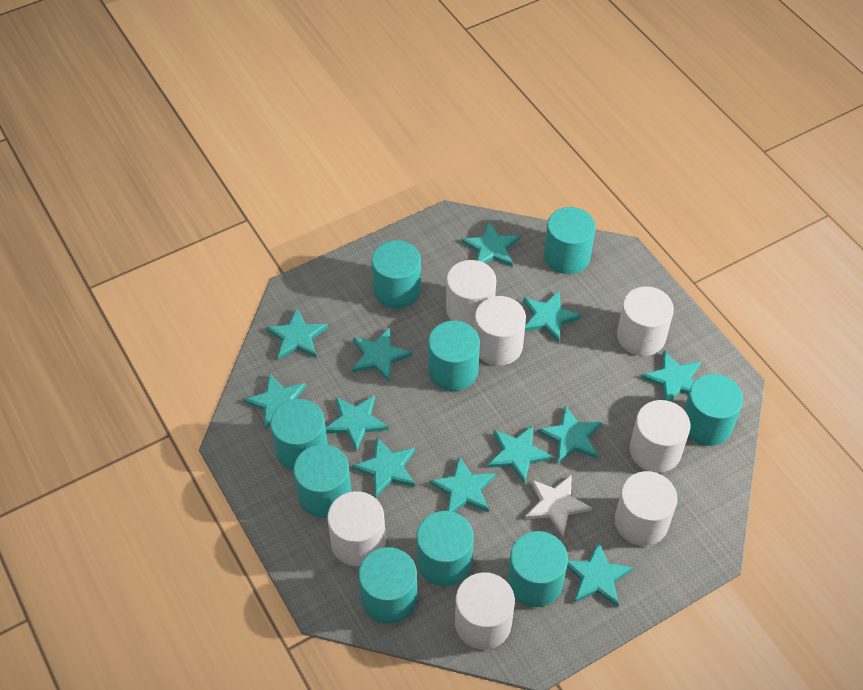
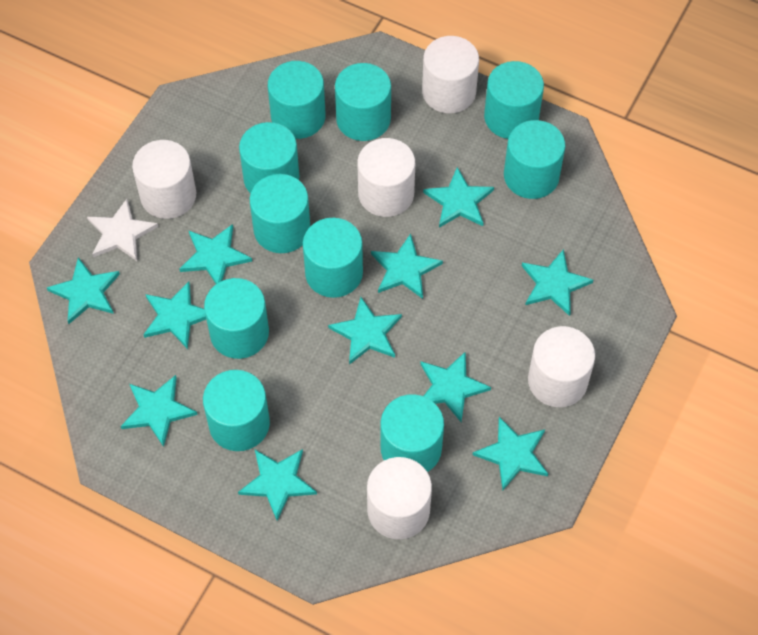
turquoise cylinder: [270,399,328,471] [294,444,352,518] [358,547,417,624] [372,240,421,309] [417,511,474,586] [428,321,480,391] [507,531,568,607] [544,207,596,274] [684,374,743,446] = 9 -> [203,370,270,451] [204,278,269,359] [239,122,299,193] [250,174,310,253] [268,61,326,139] [303,218,363,298] [335,63,391,141] [381,394,444,472] [484,61,544,139] [504,120,566,199] = 10
turquoise star: [244,373,306,430] [266,309,328,360] [326,395,389,452] [352,327,412,382] [352,438,415,498] [429,456,496,512] [462,222,520,267] [487,425,553,484] [523,291,581,343] [538,406,602,464] [567,542,633,607] [641,351,701,401] = 12 -> [46,257,120,324] [121,375,198,447] [143,281,206,349] [180,224,252,284] [238,449,317,520] [328,297,402,365] [371,234,443,299] [420,351,491,422] [423,167,494,228] [473,417,548,490] [522,249,593,316] = 11
white cylinder: [327,491,386,566] [446,260,496,328] [455,572,515,649] [474,296,526,366] [615,471,678,546] [617,286,674,356] [629,400,691,473] = 7 -> [132,140,196,219] [357,138,415,217] [367,457,432,539] [422,36,479,113] [528,326,595,407] = 5

